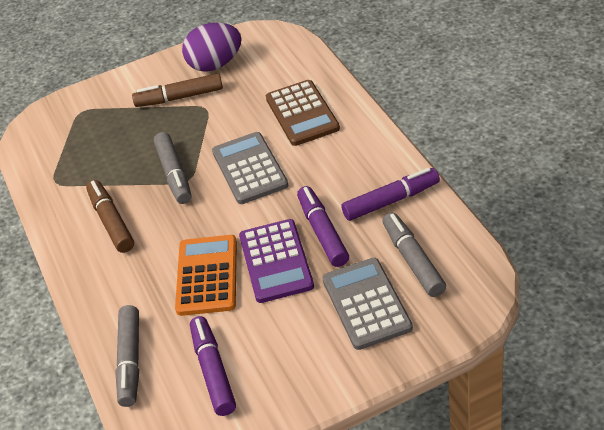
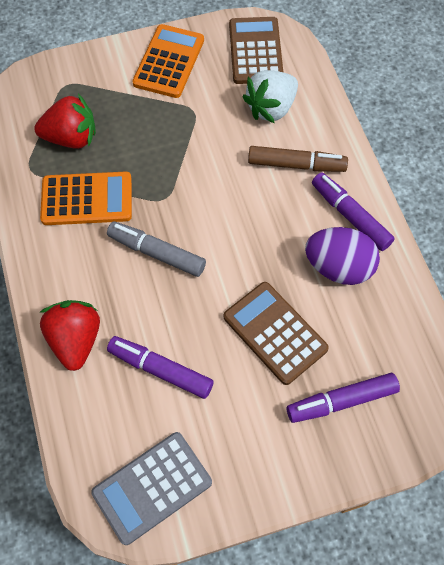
brown calculator: [266,80,340,146] = 1 -> [224,282,329,385] [229,17,284,84] = 2
brown marker: [86,180,134,253] [132,73,223,107] = 2 -> [248,146,348,172] = 1
grey calculator: [212,132,288,204] [322,258,413,350] = 2 -> [91,432,212,545] = 1
grey marker: [115,305,139,407] [153,132,191,204] [383,213,446,297] = 3 -> [107,222,206,277] = 1
orange calculator: [175,235,237,316] = 1 -> [40,172,132,225] [132,24,204,98] = 2
purple calculator: [239,219,314,303] = 1 -> none = 0
red strawberry: none = 0 -> [34,94,96,149] [39,300,100,371] = 2
white strawberry: none = 0 -> [243,70,298,123] = 1

